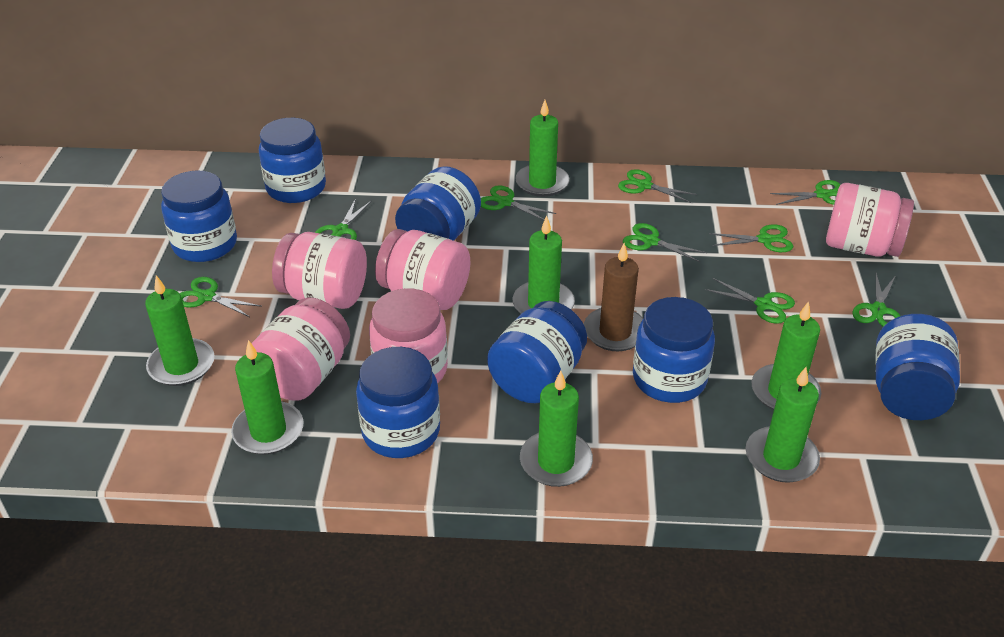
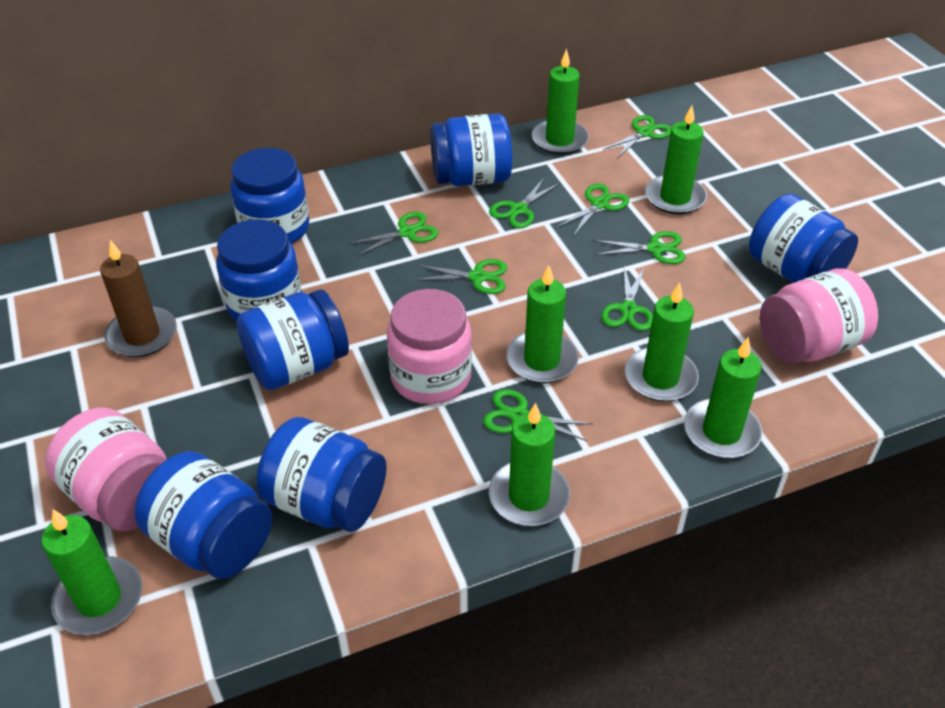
green scissors: [179,277,262,317] [315,198,372,240] [481,185,556,220] [618,169,697,203] [623,223,707,262] [705,278,795,324] [709,224,794,252] [770,180,841,205] [852,273,900,326] = 9 -> [347,212,438,257] [414,259,507,294] [483,389,593,441] [489,177,560,228] [557,184,629,236] [593,231,686,264] [601,266,653,331] [603,115,671,158] = 8
pink jar: [251,297,350,401] [272,232,367,309] [369,288,448,383] [375,229,470,310] [826,183,914,257] = 5 -> [45,407,167,531] [387,289,472,404] [760,268,878,364] = 3

